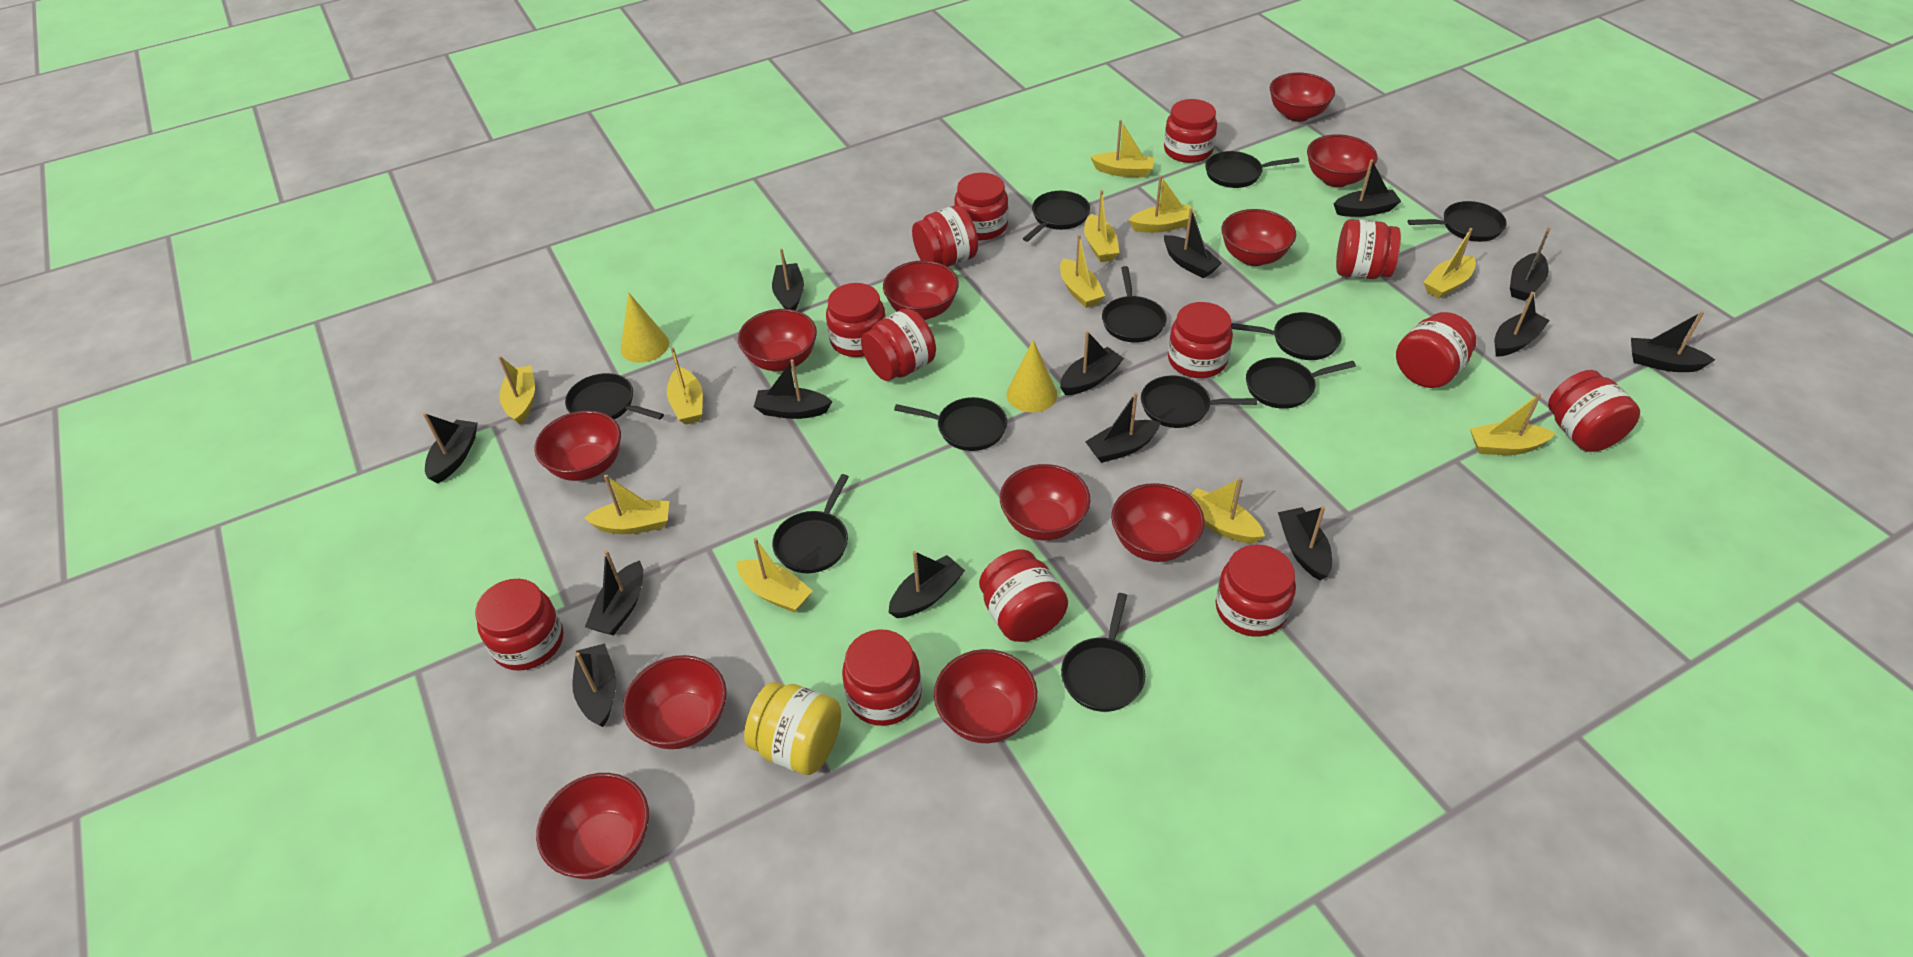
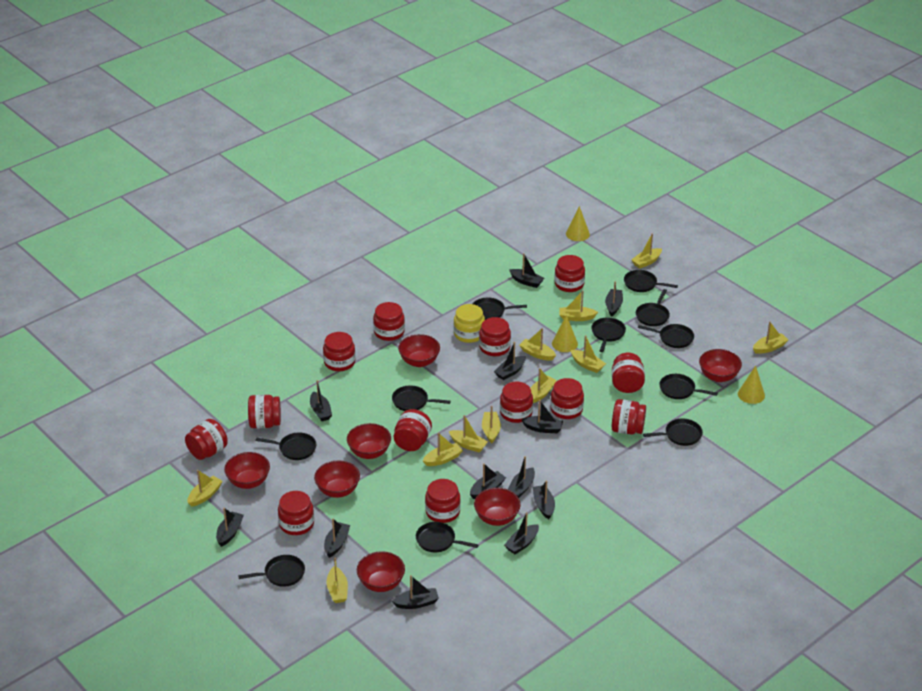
black boat: [423,413,478,483] [573,644,616,727] [585,550,643,636] [754,359,832,419] [772,249,804,310] [888,551,965,618] [1060,331,1124,395] [1085,392,1161,463] [1164,208,1222,278] [1278,506,1332,580] [1334,159,1401,217] [1494,292,1550,357] [1510,227,1551,301] [1631,311,1715,372] = 14 -> [216,508,244,547] [310,380,332,421] [324,518,350,558] [392,575,439,609] [470,463,506,499] [494,342,526,380] [504,512,539,554] [508,456,535,498] [509,253,544,288] [521,400,563,433] [533,480,555,519] [605,281,623,317] = 12
red bowl: [534,411,621,481] [536,773,649,879] [623,655,727,749] [738,309,817,371] [883,260,959,320] [934,649,1037,743] [1000,464,1090,540] [1111,483,1205,562] [1221,209,1296,266] [1270,73,1335,122] [1307,134,1378,187] = 11 -> [224,452,270,489] [314,461,360,498] [347,423,391,459] [357,551,405,592] [398,334,440,367] [474,488,520,526] [699,349,742,382] = 7
yellow cone: [621,292,669,363] [1007,340,1057,412] = 2 -> [552,315,578,352] [566,206,590,241] [738,365,765,404] = 3

